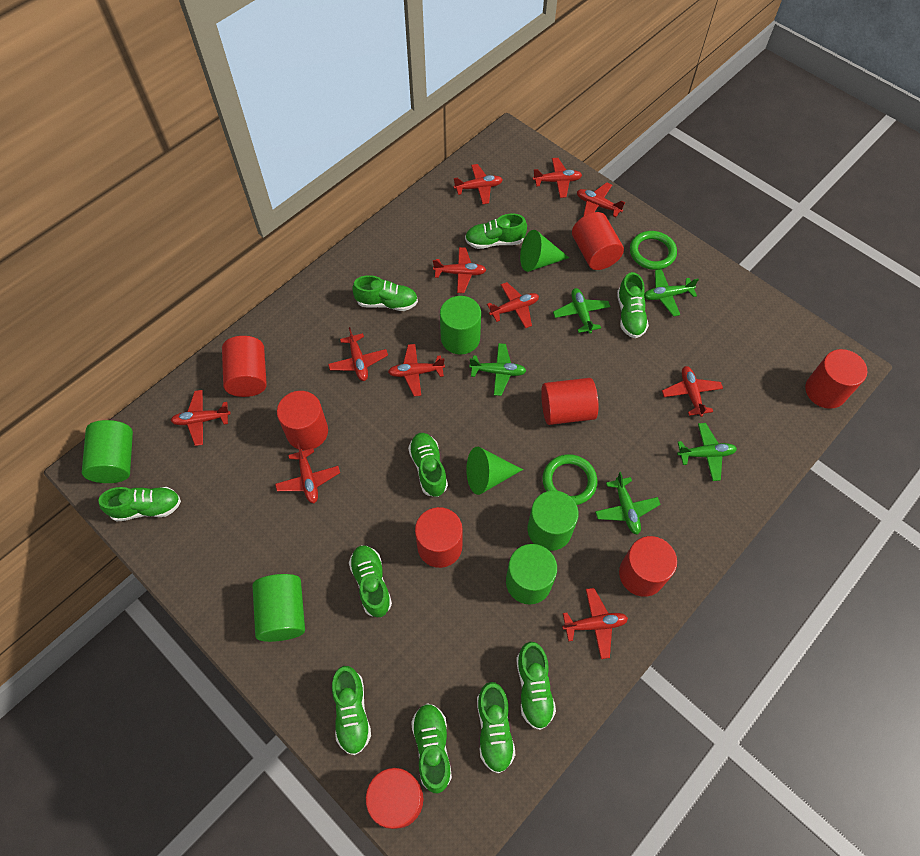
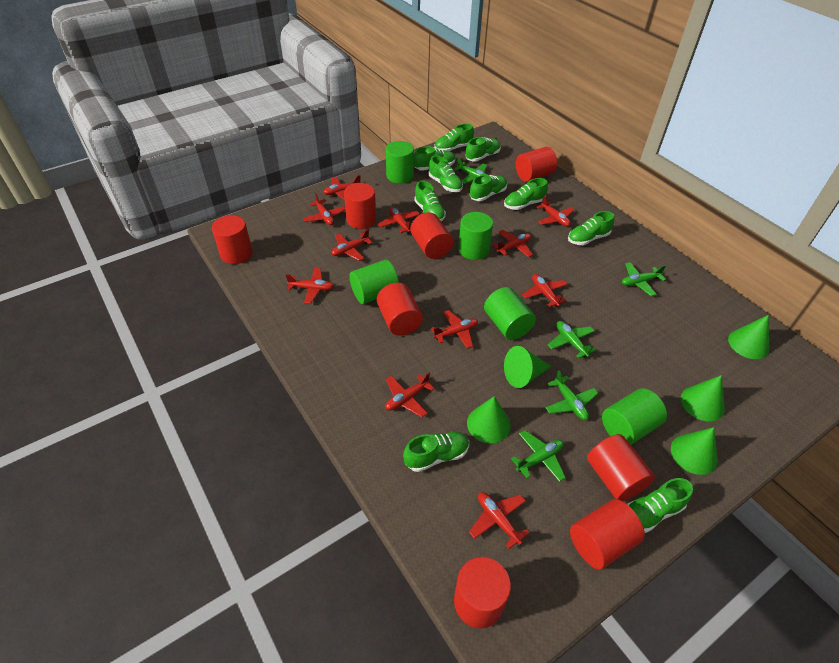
green cone: [466,447,523,495] [520,230,569,272] = 2 -> [467,396,511,443] [504,346,552,388] [671,427,718,475] [681,375,725,421] [728,315,769,359] = 5
green ring: [542,454,597,505] [630,231,677,270] = 2 -> none = 0

